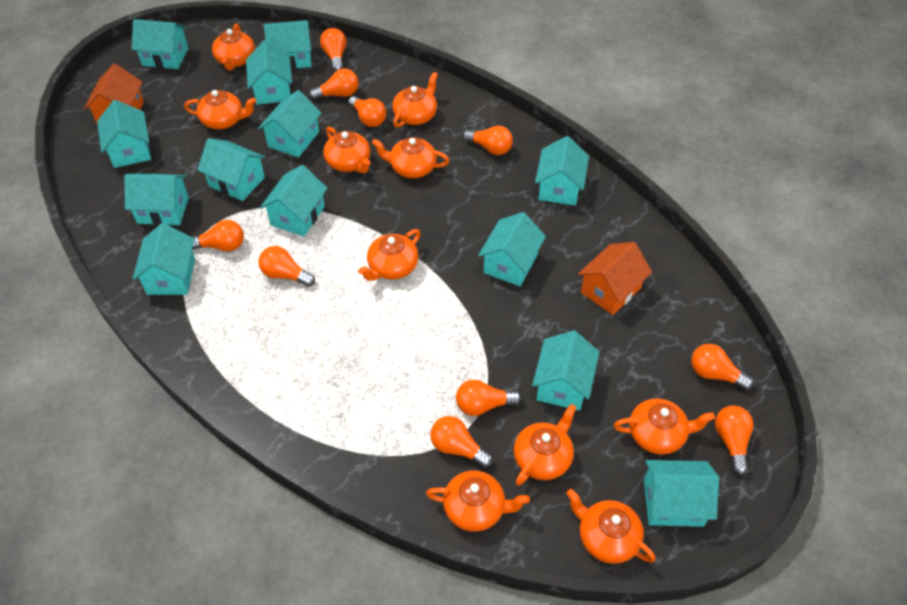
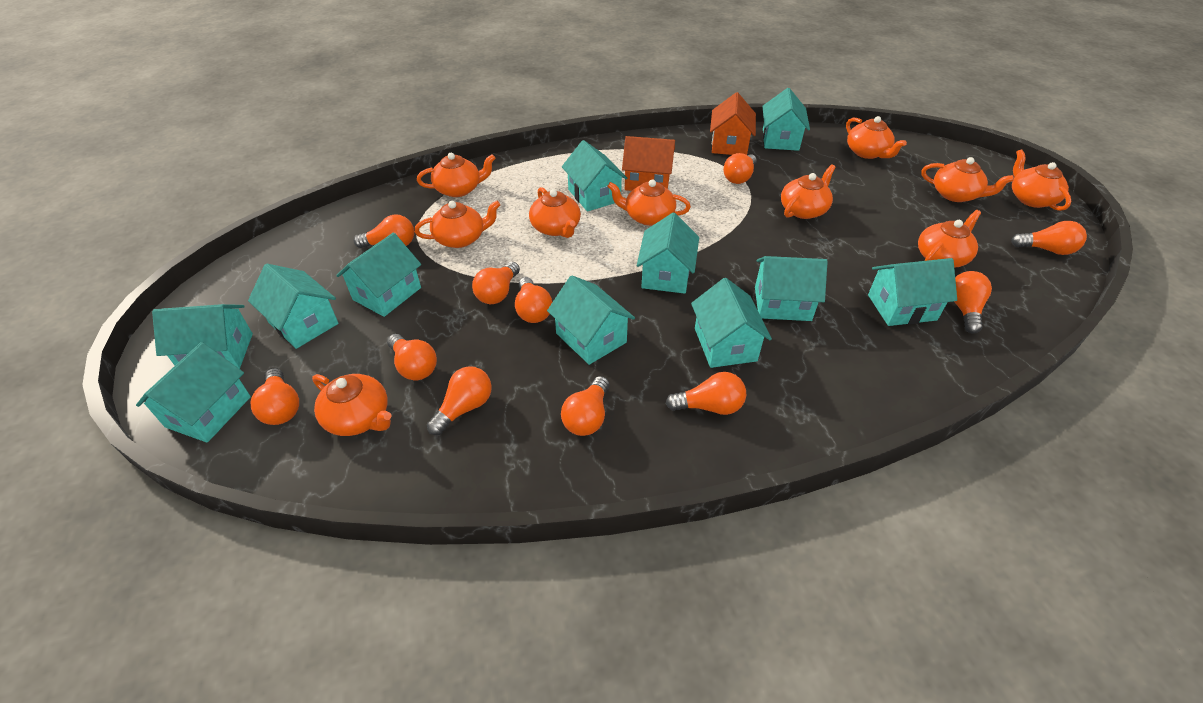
orange light bulb: [192,220,244,251] [258,246,315,287] [309,69,358,100] [320,28,346,72] [348,96,386,127] [430,416,493,468] [456,380,521,416] [463,126,513,155] [691,344,754,390] [715,406,754,475] = 10 -> [250,368,299,425] [354,214,414,248] [387,334,437,380] [427,366,492,435] [472,262,520,304] [515,277,552,323] [561,376,609,436] [666,372,746,415] [723,153,757,184] [954,271,992,334] [1011,221,1087,255] = 11
turquoise house: [97,100,151,168] [124,173,189,225] [132,19,188,69] [132,223,195,295] [198,138,266,201] [246,41,292,105] [258,90,322,158] [260,165,327,236] [264,20,312,69] [478,212,546,286] [532,330,599,411] [535,136,589,205] [644,460,719,527] = 13 -> [136,342,251,443] [152,304,253,369] [248,264,339,349] [336,233,421,317] [547,275,635,365] [562,140,627,211] [637,213,699,294] [691,278,772,368] [755,256,828,321] [762,88,810,151] [868,258,957,326] = 11

